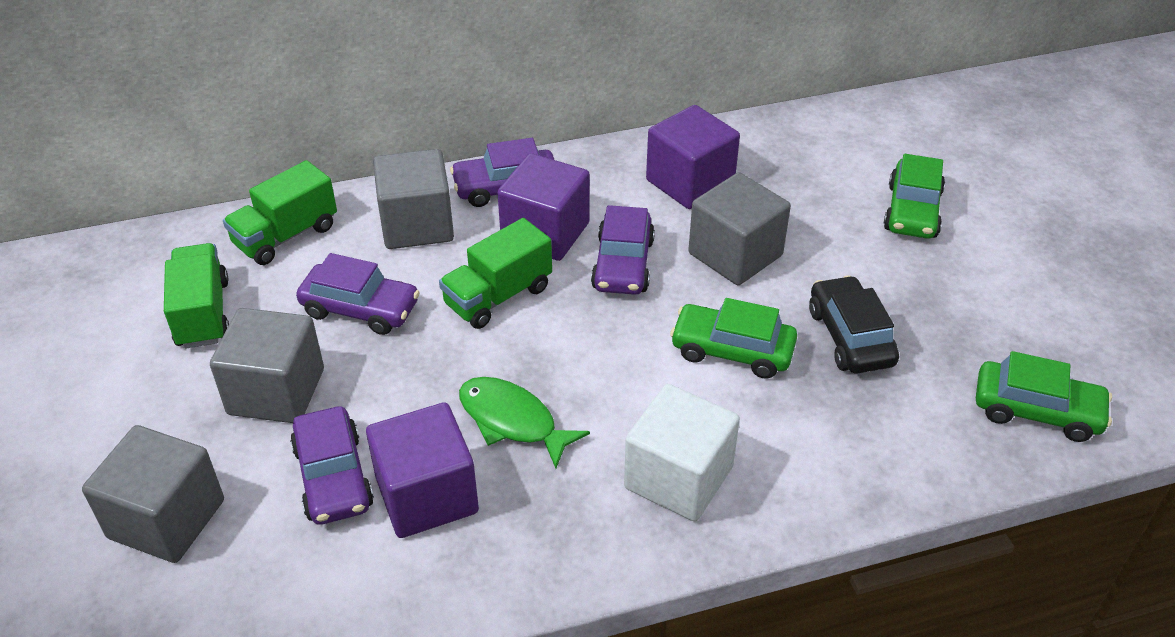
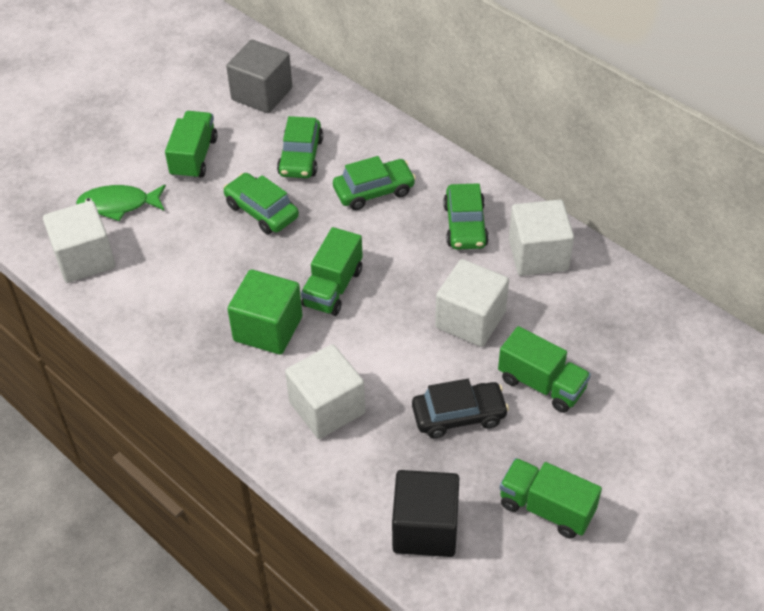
black cube: none = 0 -> [392,470,459,557] = 1
green car: [670,298,797,379] [884,154,945,239] [976,351,1112,442] = 3 -> [223,173,299,234] [277,116,323,178] [333,156,416,210] [443,183,489,249] = 4
green cube: none = 0 -> [228,269,302,355] = 1
green truck: [164,243,229,348] [223,160,337,265] [439,218,552,329] = 3 -> [165,111,218,180] [301,227,363,316] [498,326,591,413] [499,458,602,539] = 4
grey cube: [82,425,224,563] [210,308,324,423] [373,149,454,249] [688,172,791,285] = 4 -> [226,40,292,113] = 1
purple car: [290,406,374,525] [296,253,420,335] [450,138,554,207] [591,205,655,295] = 4 -> none = 0
purple cube: [366,402,479,538] [498,153,590,261] [646,105,740,209] = 3 -> none = 0
white cube: [624,384,740,521] = 1 -> [43,201,115,283] [285,344,365,439] [435,259,509,347] [509,199,574,276] = 4

